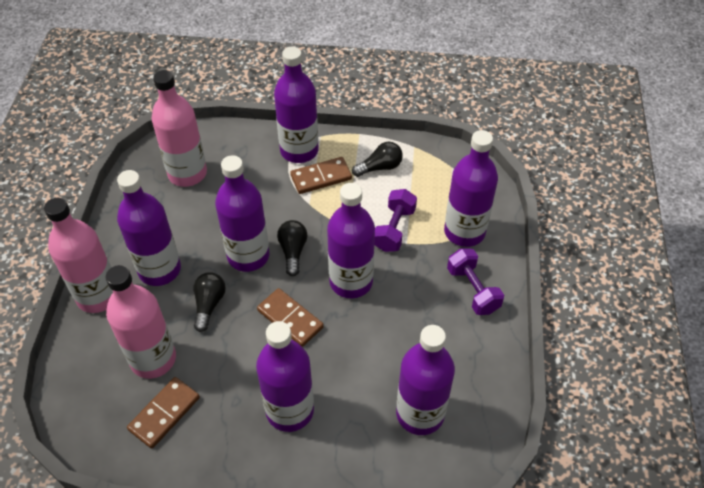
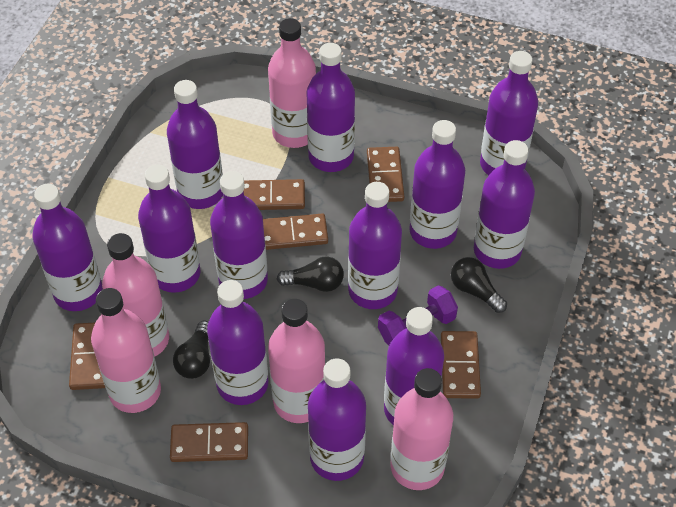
brown domino: [127,377,200,449] [257,288,324,347] [290,157,352,194] = 3 -> [69,322,105,390] [170,422,248,462] [244,179,305,210] [263,214,328,250] [367,147,404,202] [441,331,481,399] = 6
pink bottle: [44,198,113,313] [106,265,176,379] [152,70,207,187] = 3 -> [91,288,161,413] [102,233,169,357] [268,18,316,148] [268,299,325,423] [390,368,453,490] = 5
purple bottle: [117,170,181,286] [215,155,270,272] [256,321,314,432] [274,47,318,163] [327,183,375,298] [396,325,455,435] [444,130,498,247] = 7 -> [32,184,103,311] [138,164,200,293] [167,80,223,209] [207,280,269,405] [210,171,268,299] [306,43,355,172] [308,358,366,481] [348,182,402,309] [384,307,444,425] [409,120,465,249] [474,140,535,269] [480,51,538,175] = 12
purple dumbbell: [374,189,417,252] [447,248,504,315] = 2 -> [378,285,458,345] = 1

